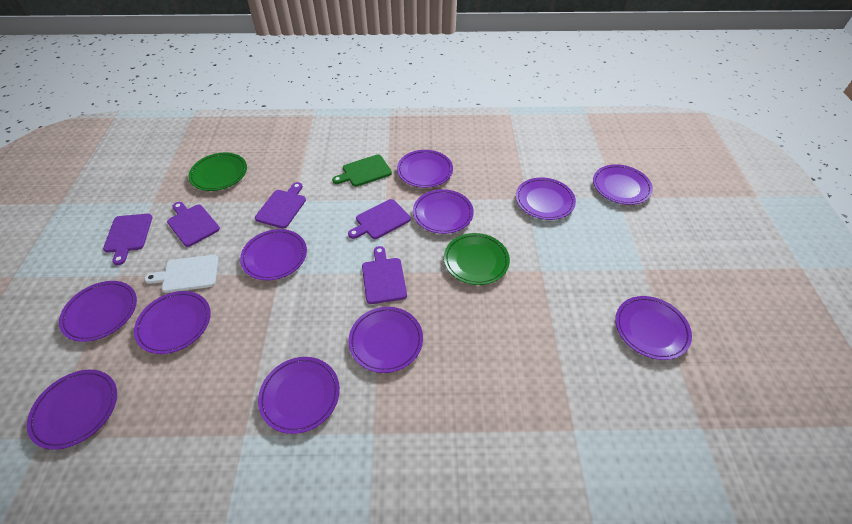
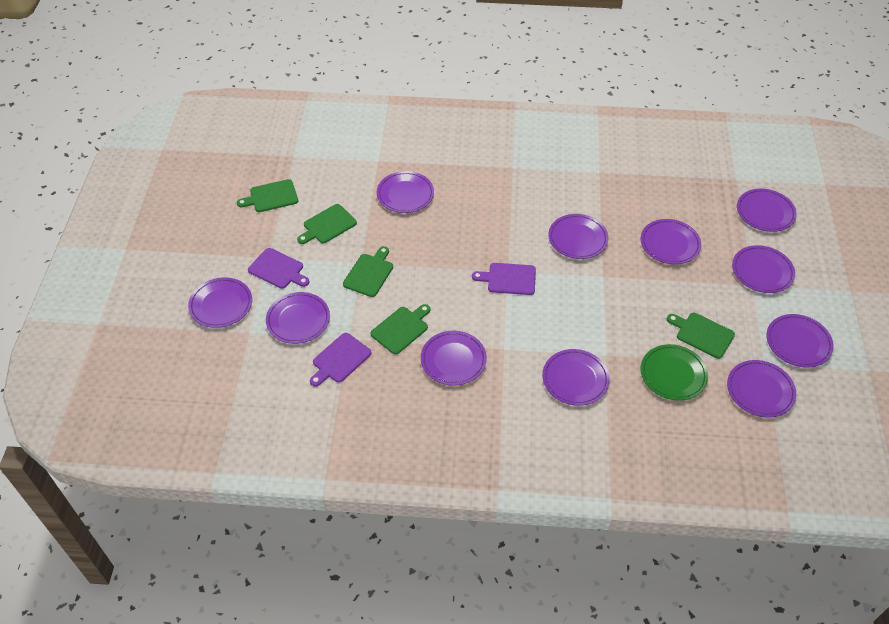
green cutting board: [332,154,392,187] = 1 -> [237,179,298,212] [297,204,357,244] [343,246,393,297] [371,304,430,355] [667,313,735,359] = 5
green plate: [188,153,247,191] [444,233,510,285] = 2 -> [641,344,708,401] = 1
purple cutting board: [103,214,152,265] [167,202,220,247] [255,182,306,229] [348,199,411,239] [362,246,407,304] = 5 -> [248,248,309,289] [310,333,371,387] [472,263,536,295] = 3
white cutting board: [145,255,218,293] = 1 -> none = 0

